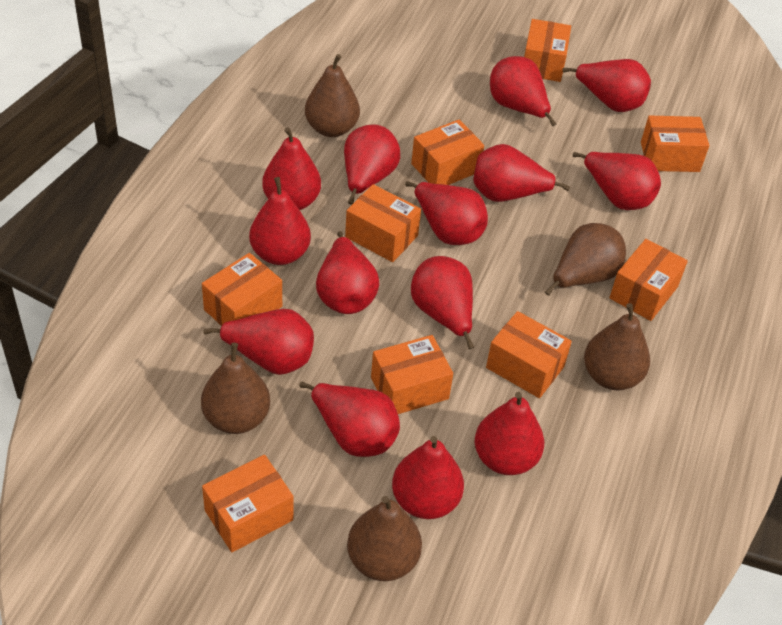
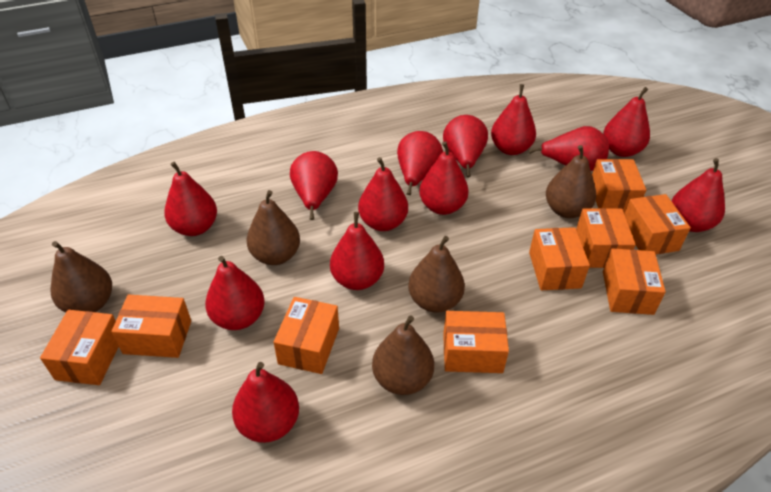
red pear: [203,309,314,375] [249,177,311,265] [262,127,321,210] [299,382,400,457] [316,231,379,314] [344,125,400,205] [392,436,464,519] [405,181,488,245] [411,256,474,349] [473,144,570,202] [475,392,544,475] [490,56,557,126] [563,59,651,112] [573,152,661,210] = 14 -> [164,162,217,236] [205,256,265,330] [232,362,299,443] [290,151,338,220] [330,212,384,290] [358,157,408,231] [397,131,443,195] [419,142,469,215] [443,115,488,177] [491,84,536,155] [528,126,609,171] [603,87,650,157] [672,158,725,232] = 13

